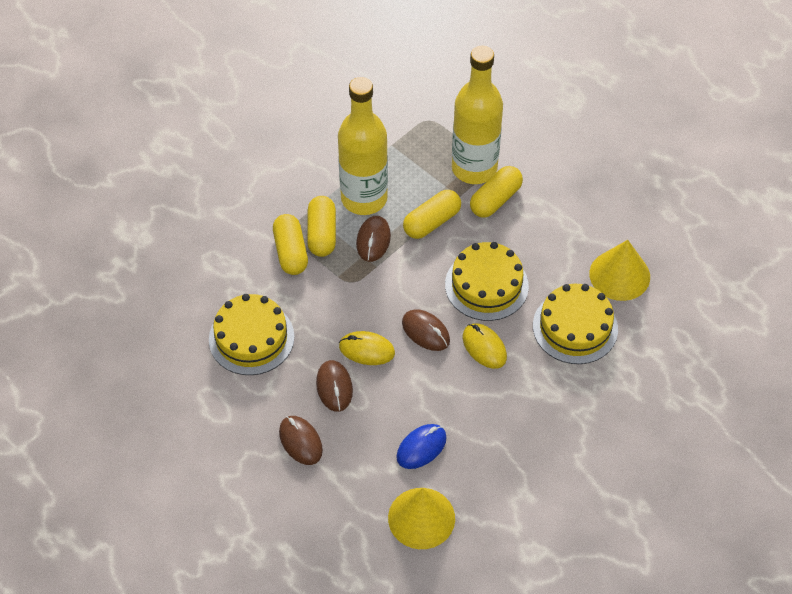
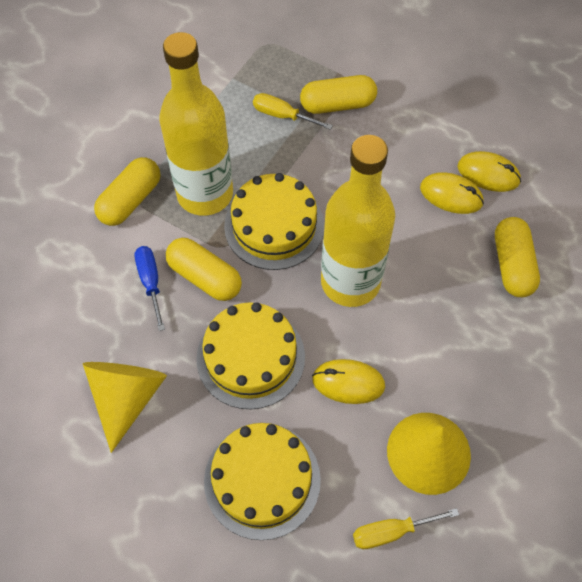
blue mouse: [396,424,447,469] = 1 -> none = 0
blue screwdriver: none = 0 -> [135,246,165,331] = 1
brown mouse: [279,416,323,465] [316,360,353,412] [356,216,391,262] [402,309,450,351] = 4 -> none = 0
yellow mouse: [339,331,395,365] [463,323,507,369] = 2 -> [312,359,385,404] [420,172,484,214] [458,151,521,192] = 3
yellow screwdriver: none = 0 -> [253,93,333,130] [353,508,459,549] = 2

